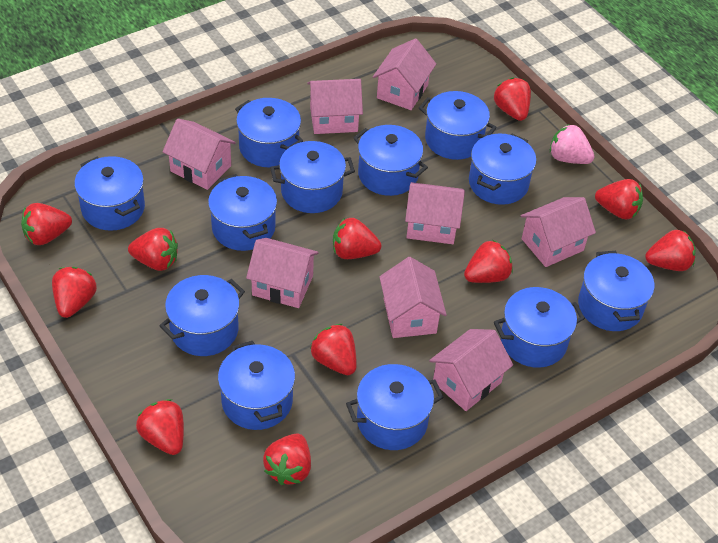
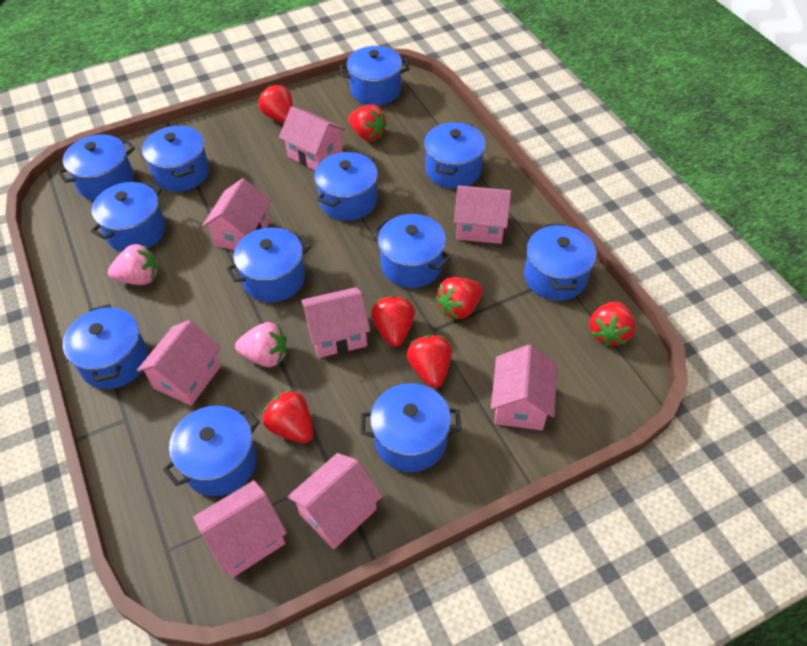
pink strawberry: [550,124,595,164] = 1 -> [108,244,158,285] [235,322,287,367] = 2
red strawberry: [21,203,72,245] [52,267,97,318] [128,228,178,271] [136,399,184,455] [263,434,311,485] [310,324,357,375] [333,218,381,259] [464,240,513,283] [494,77,531,121] [595,179,643,220] [645,230,695,271] = 11 -> [258,85,293,123] [263,389,313,443] [348,104,387,141] [371,296,415,347] [406,335,452,388] [436,277,483,319] [589,301,635,346] = 7

